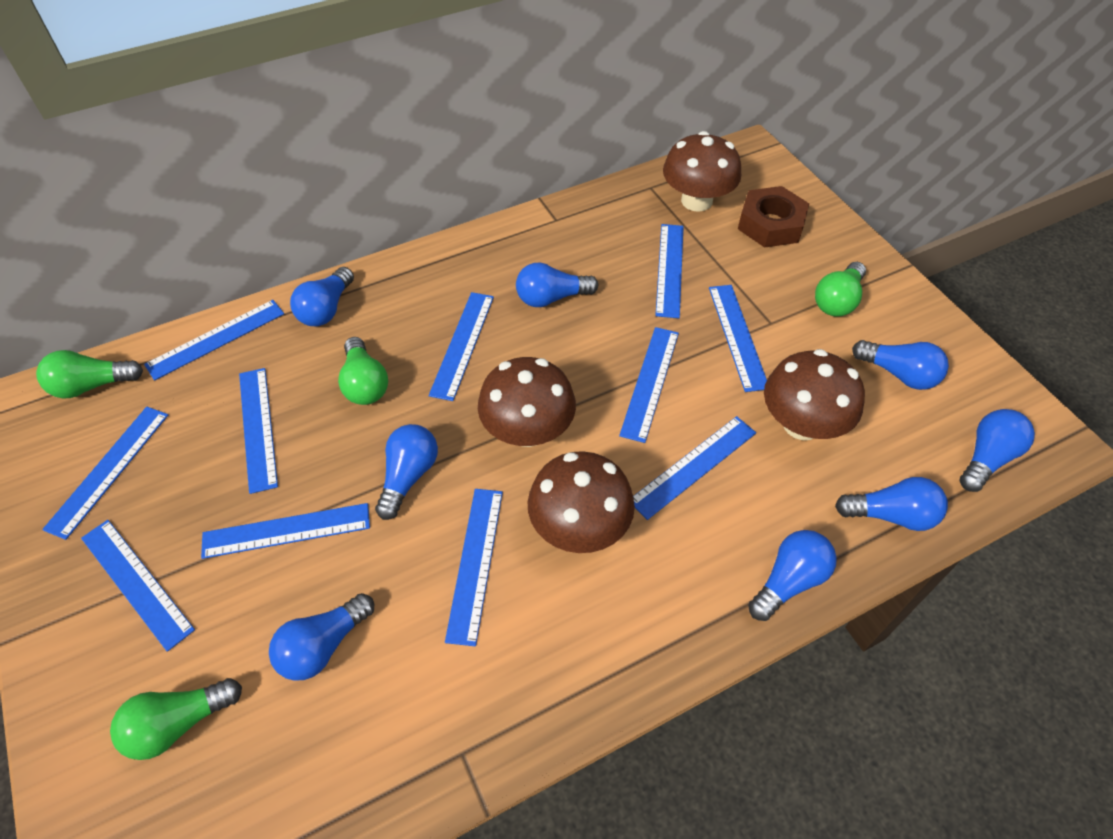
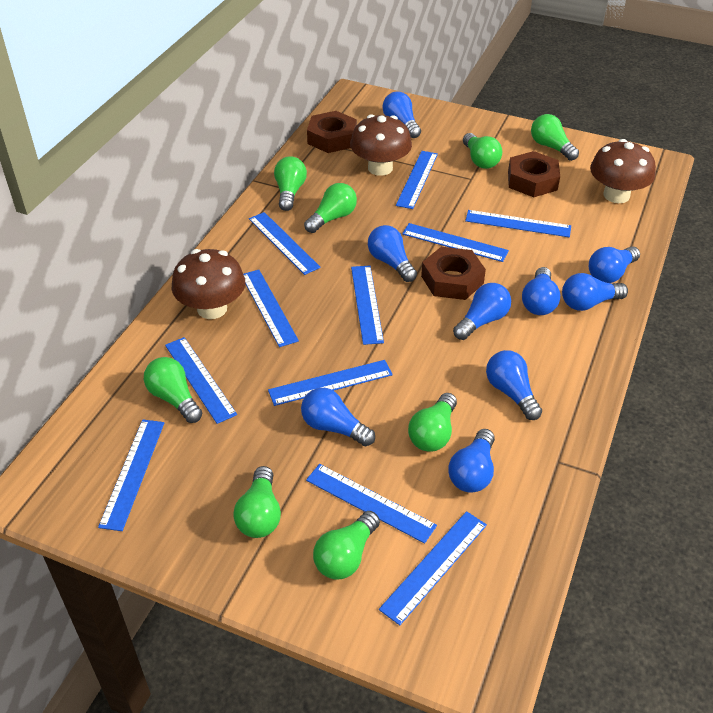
blue light bulb: [269,593,374,681] [290,267,354,326] [375,424,438,520] [516,263,598,307] [748,530,837,621] [835,477,948,531] [852,340,949,390] [959,409,1035,492] = 8 -> [301,388,375,446] [368,225,417,282] [382,91,421,138] [448,429,495,493] [453,283,511,340] [486,350,542,420] [522,267,560,315] [562,273,628,311] [589,246,640,283] = 9
brown mushroom: [478,357,576,447] [528,451,635,553] [663,131,741,212] [764,349,865,440] = 4 -> [172,249,245,319] [350,114,412,176] [590,139,656,203] = 3
brown nut: [738,186,809,248] = 1 -> [307,111,357,153] [421,247,486,300] [508,151,560,197] = 3
green light bulb: [36,350,143,398] [110,678,242,760] [338,337,388,405] [815,262,866,317] = 4 -> [144,357,202,423] [233,466,281,538] [274,156,307,211] [304,183,357,233] [313,511,380,579] [408,393,457,452] [463,133,502,169] [531,114,579,161] = 8

